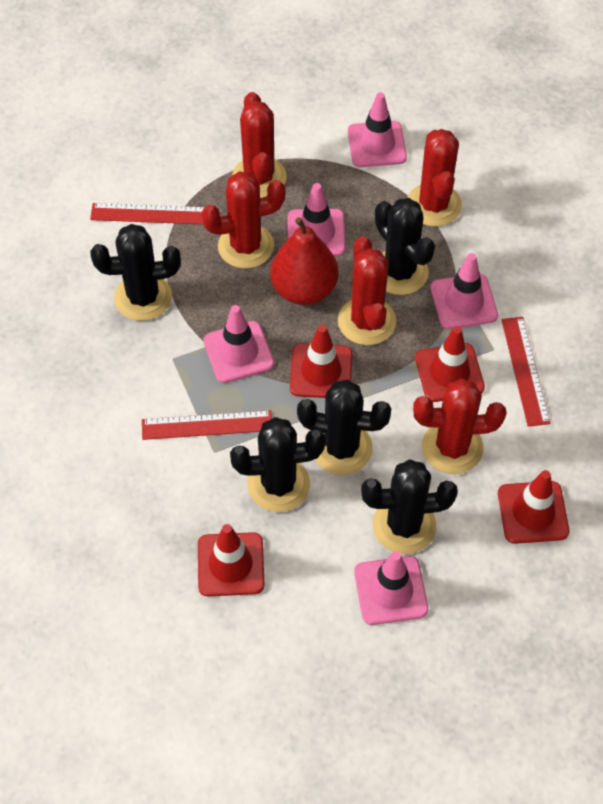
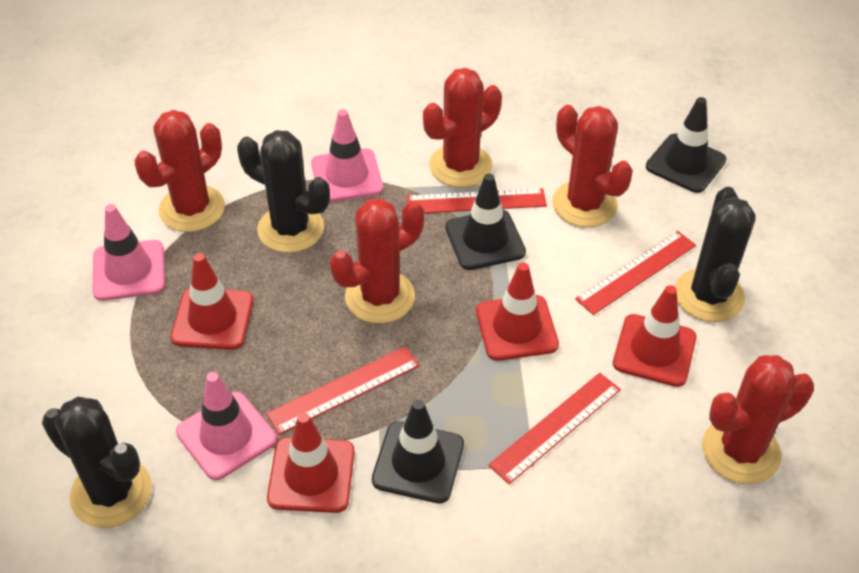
black cactus: [90,224,181,321] [230,417,326,512] [297,380,391,475] [361,459,458,554] [375,198,435,295] = 5 -> [42,397,152,528] [237,130,330,253] [675,187,756,322] = 3
black traffic cone: none = 0 -> [372,399,464,503] [445,173,526,270] [646,97,726,193] = 3
pink traffic cone: [203,305,274,383] [288,183,345,256] [348,92,407,167] [354,551,428,625] [430,253,498,329] = 5 -> [93,204,165,301] [176,372,277,480] [311,109,383,202] = 3
red pear: [270,217,338,305] = 1 -> none = 0
red ruler: [90,203,205,225] [142,410,272,440] [501,317,550,427] = 3 -> [266,346,420,435] [407,188,547,213] [488,373,621,484] [575,231,696,315] = 4

